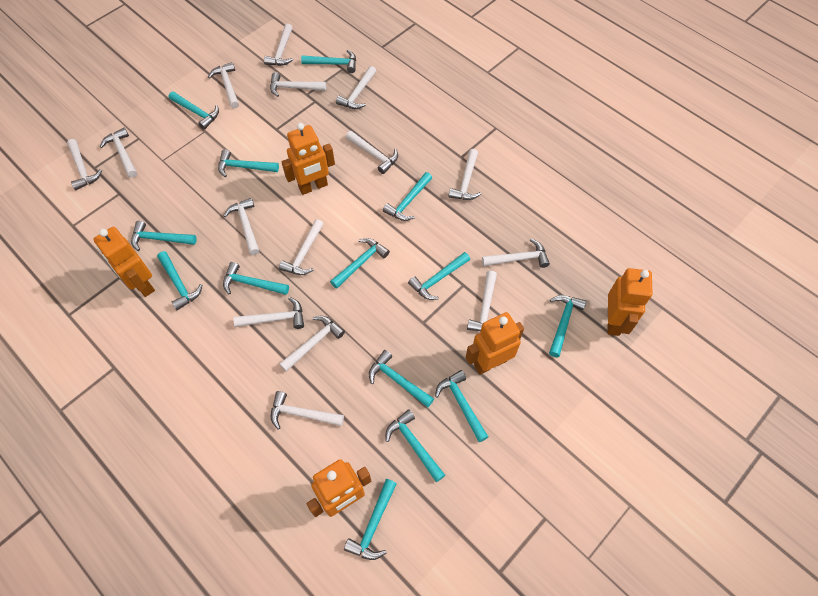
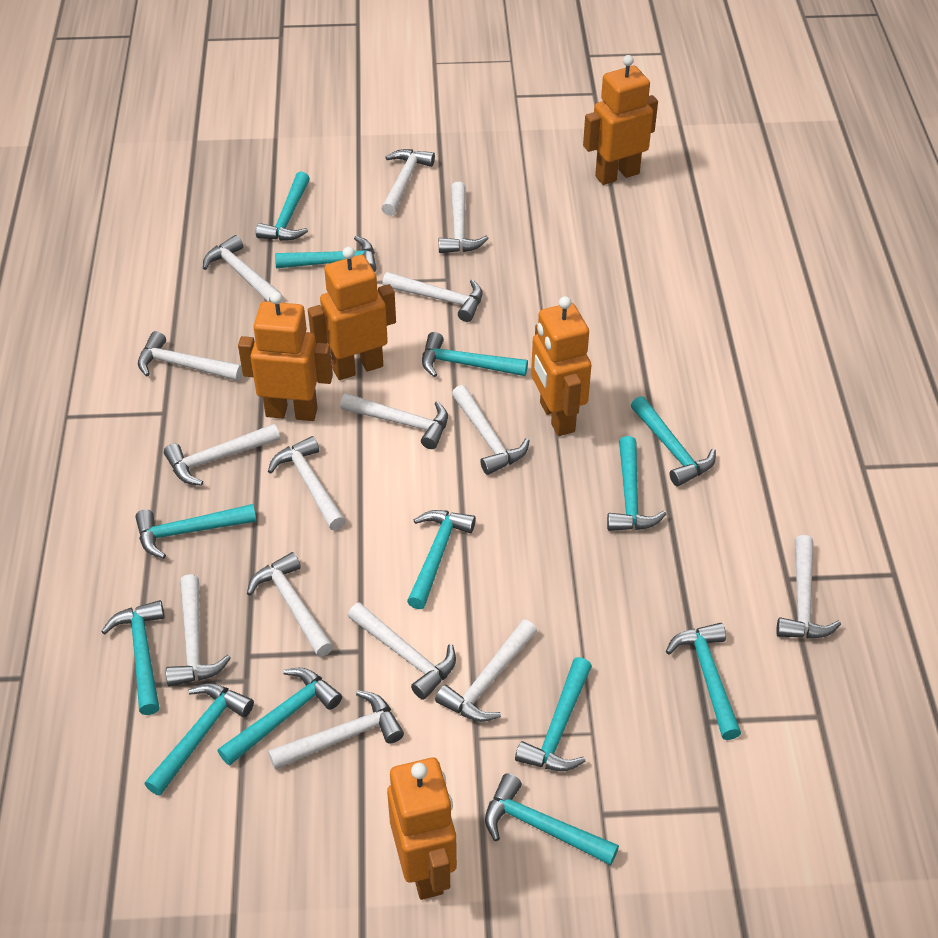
turquoise hammer: [131,220,196,251] [157,251,202,310] [169,91,219,130] [218,150,279,177] [223,262,289,295] [301,50,356,73] [330,238,390,289] [344,479,397,560] [369,350,434,407] [383,172,432,221] [386,409,445,482] [408,252,470,300] [435,370,488,442] [549,295,586,357] = 14 -> [101,600,165,715] [135,504,257,559] [145,683,254,796] [218,668,342,766] [256,172,310,241] [275,236,376,272] [407,510,476,609] [422,332,528,377] [485,774,619,865] [515,657,592,771] [607,436,666,531] [631,396,716,486] [666,623,741,740] = 13

